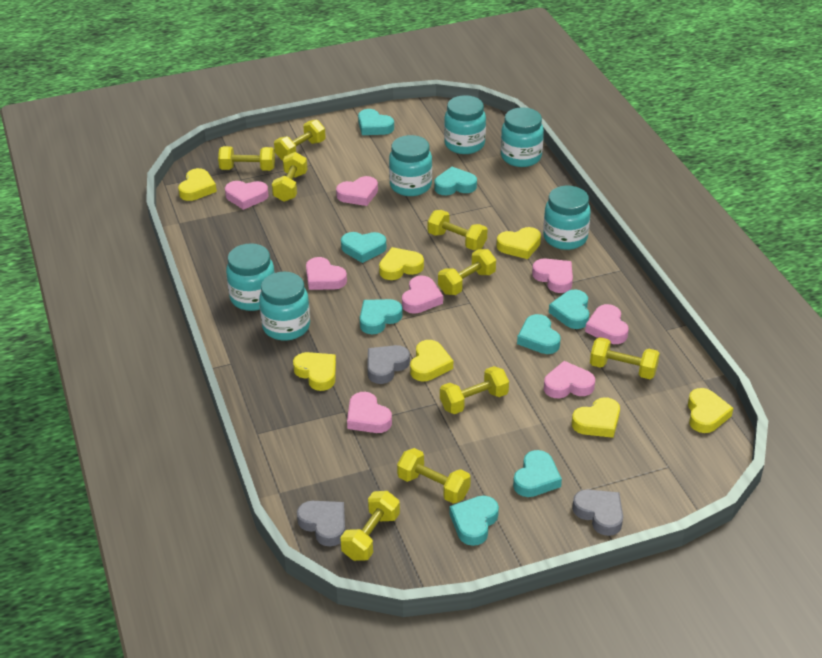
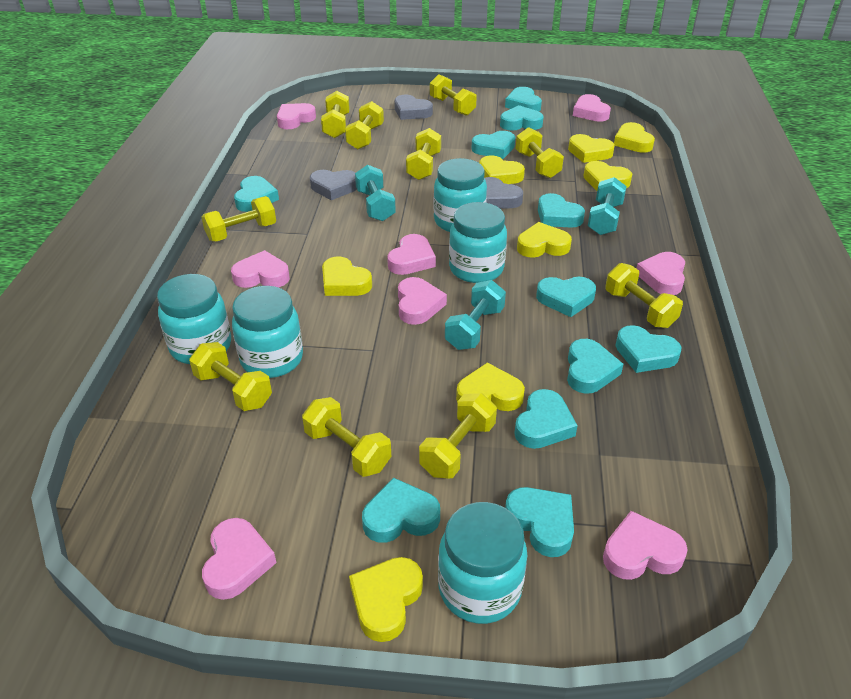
turquoise dumbbell: none = 0 -> [355,165,396,221] [445,280,506,350] [588,177,627,235] = 3
turquoise heart: [341,232,386,263] [358,109,394,135] [360,299,403,334] [434,167,477,195] [450,496,499,546] [513,450,562,497] [517,314,561,354] [549,290,589,329] = 8 -> [234,176,279,212] [362,478,440,543] [471,131,515,159] [500,105,544,131] [505,87,542,111] [505,487,574,557] [514,389,578,449] [536,277,596,317] [538,193,585,228] [567,339,623,394] [615,325,682,373] = 11
turquoise jar: [226,243,275,311] [259,272,310,341] [389,135,432,196] [444,95,486,154] [501,107,544,167] [543,186,591,250] = 6 -> [157,274,231,364] [232,286,303,378] [434,158,487,232] [438,502,527,624] [449,202,507,283] = 5
yellow dumbbell: [218,146,275,171] [272,152,307,202] [274,119,326,161] [340,491,400,561] [397,448,471,504] [428,210,487,250] [438,249,496,295] [440,366,509,414] [590,337,660,379] = 9 -> [189,342,272,411] [201,196,276,242] [302,397,391,477] [321,91,350,138] [345,101,384,149] [406,128,441,180] [419,393,497,478] [430,74,477,116] [516,127,564,178] [605,263,683,328] = 10
yellow heart: [178,168,217,201] [293,352,336,391] [379,247,424,280] [410,340,453,381] [497,227,541,259] [572,397,620,438] [688,388,733,433] = 7 -> [322,256,372,296] [349,557,423,642] [456,363,525,411] [479,155,525,184] [517,222,572,258] [568,134,615,163] [583,161,632,191] [614,122,655,153] = 8

